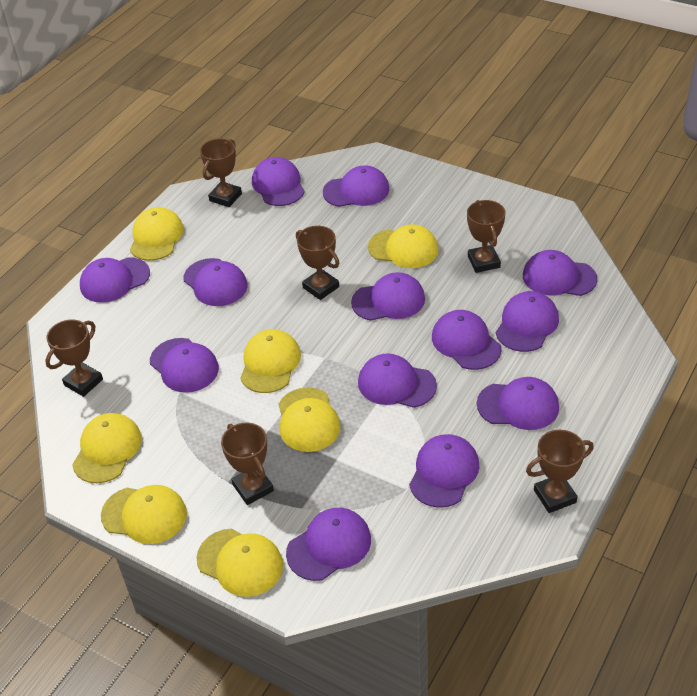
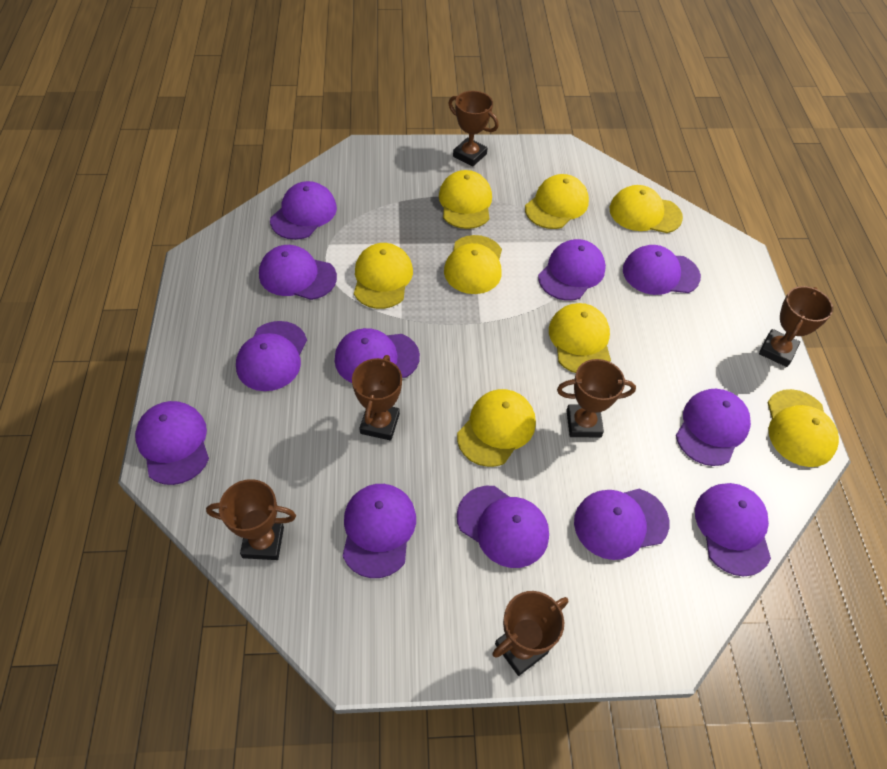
purple cap: [80,257,150,303] [150,338,219,393] [183,258,247,306] [252,157,305,206] [286,508,371,581] [323,165,389,207] [351,272,425,321] [358,353,437,408] [409,434,479,508] [432,310,501,370] [477,377,559,430] [496,291,559,352] [523,250,597,296] = 13 -> [135,401,209,485] [236,321,307,391] [259,245,337,300] [270,181,337,240] [335,328,420,383] [343,484,416,578] [457,486,549,568] [538,239,606,301] [574,489,669,560] [623,245,701,295] [676,389,751,466] [695,483,771,576] = 12
yellow cap: [72,413,142,483] [101,485,187,544] [130,207,184,261] [197,529,283,597] [240,329,301,393] [278,387,341,452] [368,224,439,268] = 7 -> [354,243,413,309] [439,170,492,229] [444,235,502,294] [457,389,536,467] [525,174,589,229] [549,303,611,373] [610,185,683,233] [768,389,839,467] = 8

